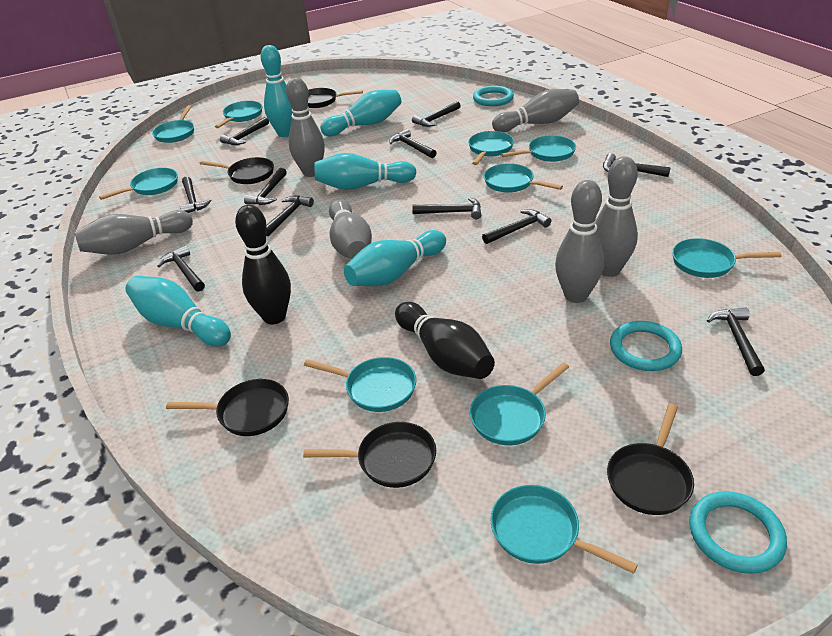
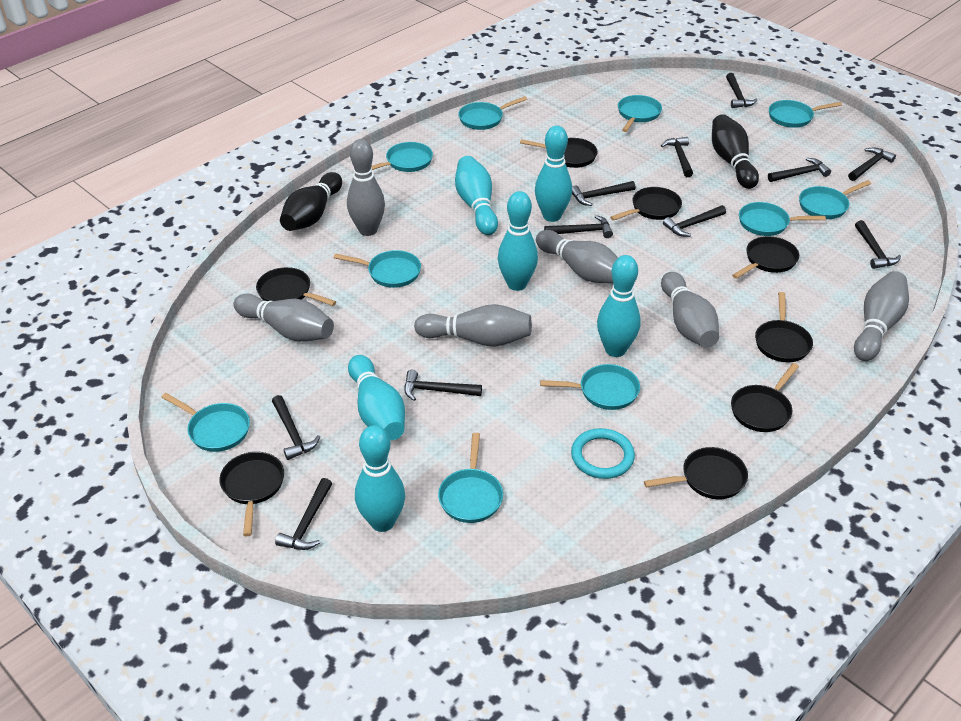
black pan: [166,379,289,436] [200,157,274,184] [303,422,436,488] [308,88,363,108] [607,404,694,515] = 5 -> [219,452,284,536] [256,267,336,306] [520,138,598,168] [610,187,682,221] [644,447,748,499] [731,363,799,432] [732,236,799,279] [755,292,813,362] = 8
turquoise bowling pin: [125,276,231,347] [261,45,293,137] [314,153,417,190] [320,90,401,137] [344,230,446,286] = 5 -> [348,355,405,440] [355,425,405,532] [455,156,498,235] [498,191,538,291] [535,126,572,222] [597,255,641,357] = 6
turquoise ring: [473,86,514,106] [610,321,682,371] [689,491,787,574] = 3 -> [571,428,635,479] = 1

